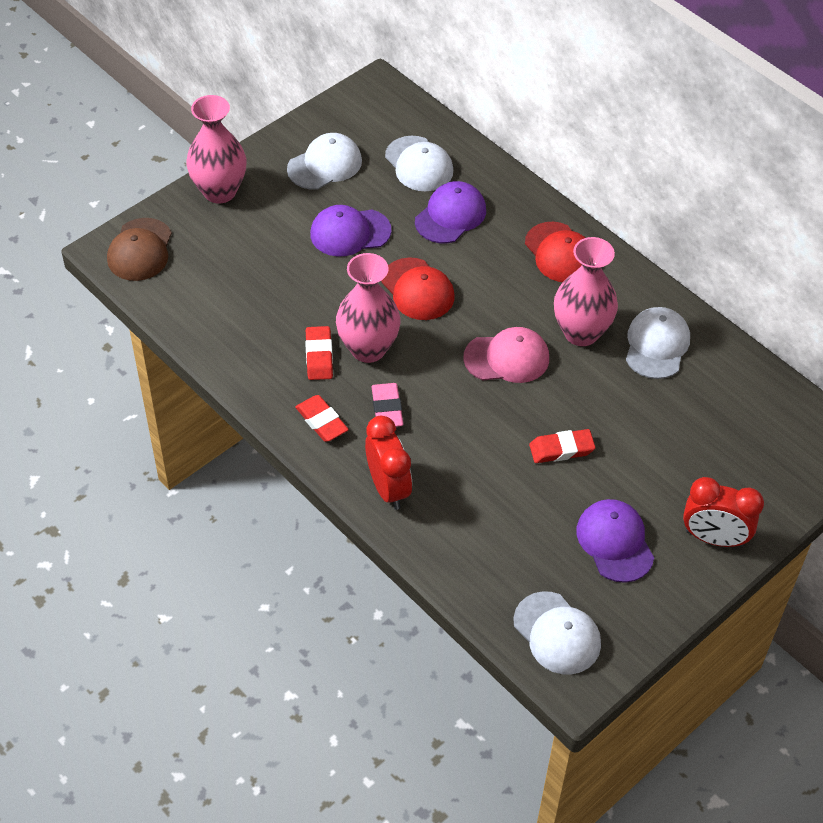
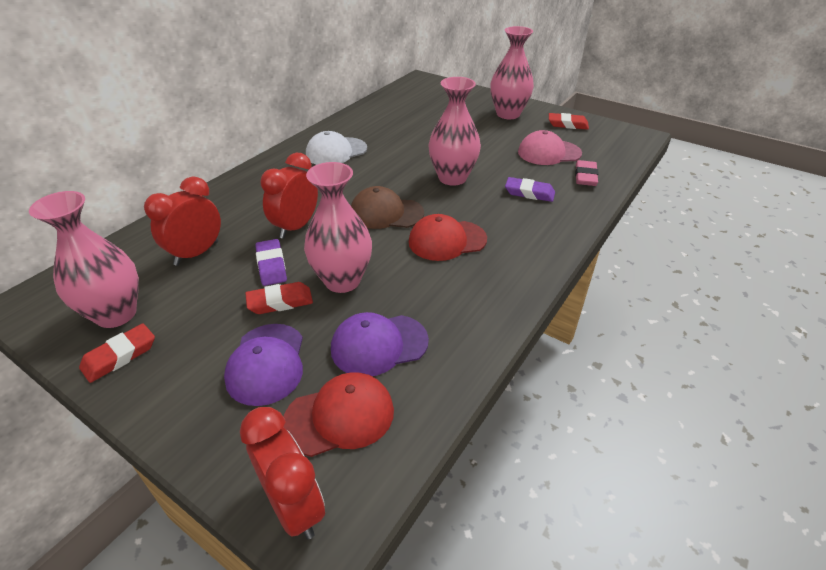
pink vase: [186,95,246,204] [336,253,400,363] [554,237,618,346] = 3 -> [29,191,139,328] [304,162,372,293] [428,77,481,186] [490,26,534,119] = 4
purple cap: [310,205,391,256] [415,181,486,243] [576,499,654,583] = 3 -> [224,324,303,406] [331,312,429,376] = 2
purple eraser: none = 0 -> [255,239,287,286] [505,177,555,202] = 2
red clock: [365,416,412,510] [683,477,764,547] = 2 -> [144,176,221,266] [240,407,325,540] [261,153,318,239] = 3
white cap: [287,133,362,190] [385,136,453,191] [513,591,601,674] [626,307,690,379] = 4 -> [306,131,367,165] = 1

